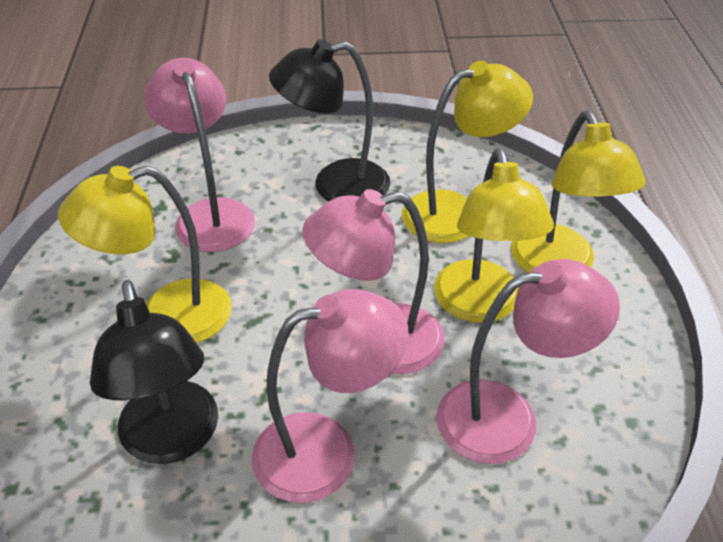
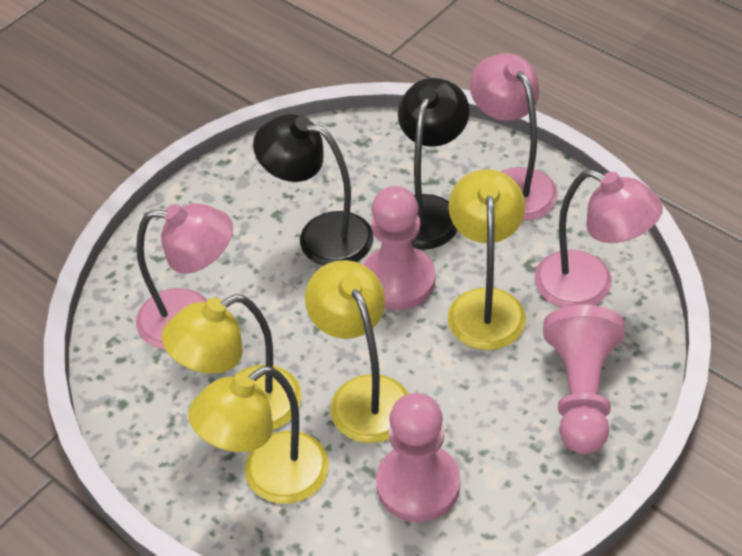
pink lamp: [144,58,255,252] [252,289,409,503] [302,189,445,374] [436,259,620,464] = 4 -> [136,203,233,349] [470,53,558,221] [534,169,663,308] = 3
pink pawn: none = 0 -> [363,186,435,310] [376,393,460,522] [543,305,625,454] = 3

